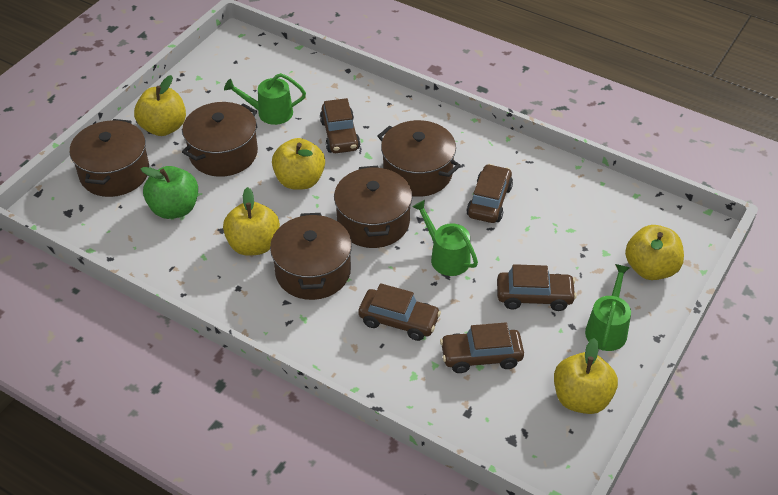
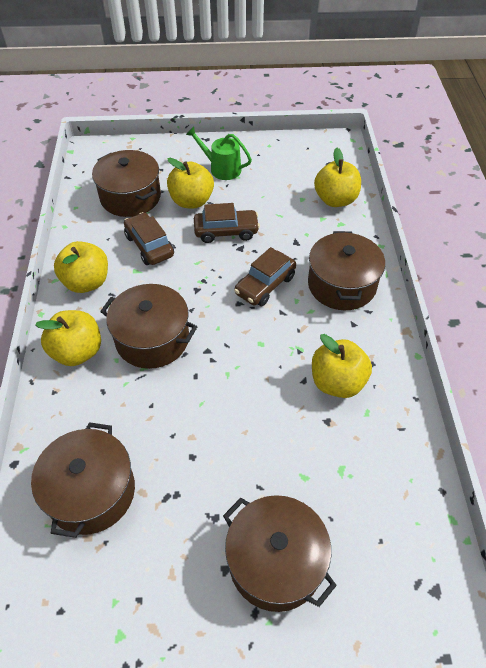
brown car: [320,98,360,153] [358,283,441,341] [440,322,524,373] [466,164,513,223] [497,264,577,311] = 5 -> [124,212,174,265] [194,203,260,243] [234,247,296,306] = 3
green apple: [141,166,198,219] = 1 -> none = 0
green watering can: [224,73,306,125] [413,200,478,276] [585,264,631,351] = 3 -> [186,127,252,180] = 1

